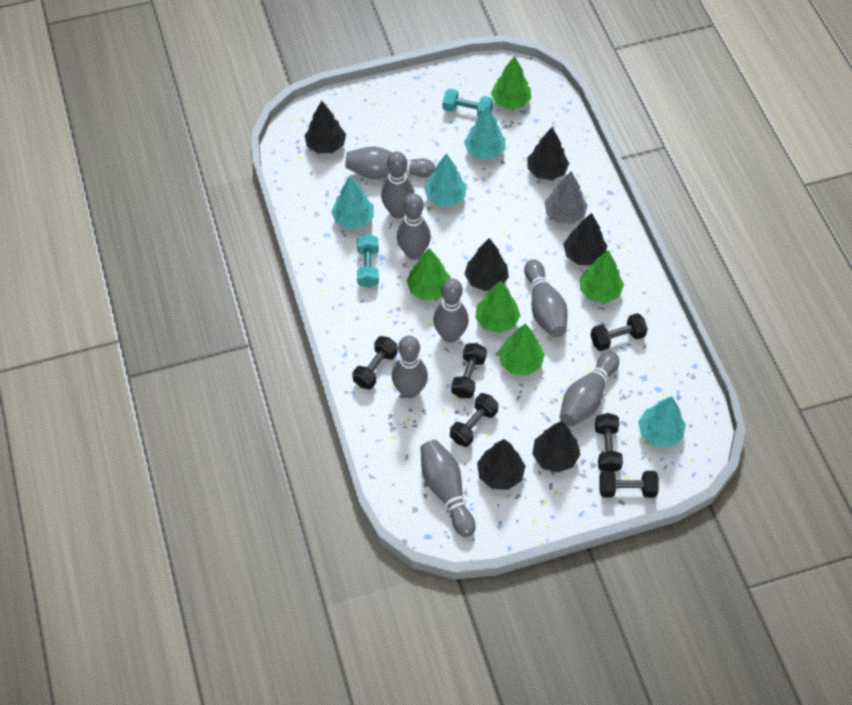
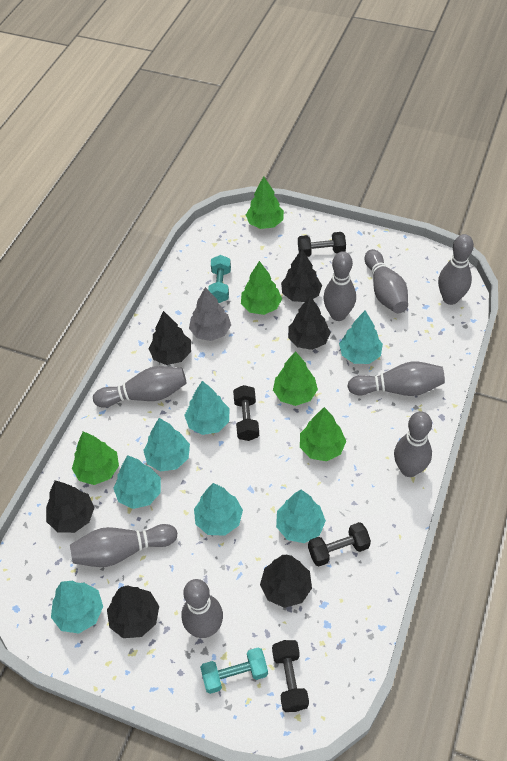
black dumbbell: [352,336,398,389] [450,393,499,447] [451,343,487,398] [590,313,648,351] [595,413,623,472] [599,471,659,498] = 6 -> [233,385,259,441] [272,640,309,712] [298,232,346,257] [308,522,371,566] = 4
turquoise tree: [331,176,374,229] [424,153,466,206] [464,106,505,159] [638,396,686,447] = 4 -> [51,581,103,633] [113,455,161,509] [143,418,190,472] [184,381,230,435] [194,483,243,536] [276,490,326,543] [339,310,383,364] = 7

